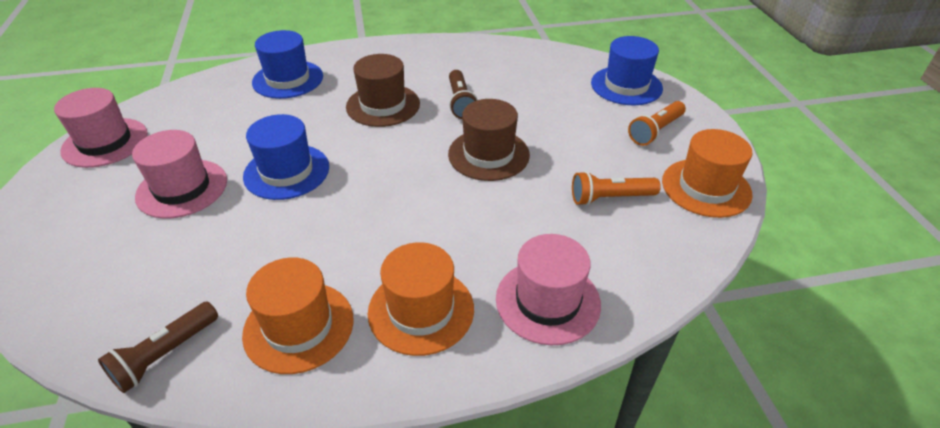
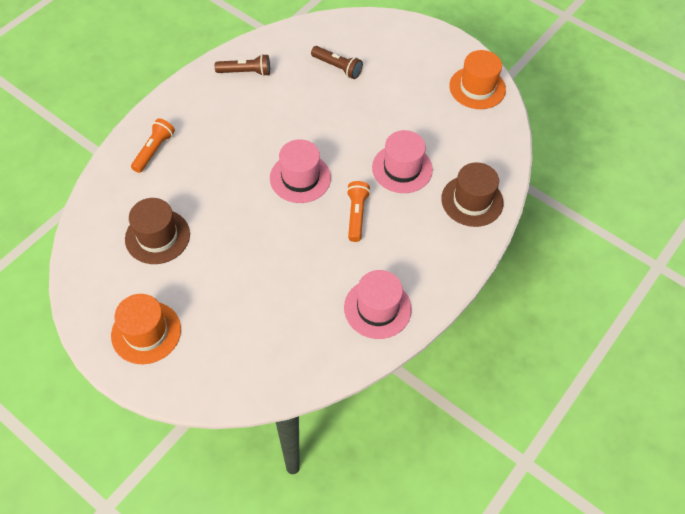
blue hat: [243,114,329,200] [252,30,323,99] [591,36,663,105] = 3 -> none = 0
orange hat: [242,257,354,374] [368,242,474,356] [662,129,753,218] = 3 -> [111,294,181,364] [449,50,506,109] = 2

